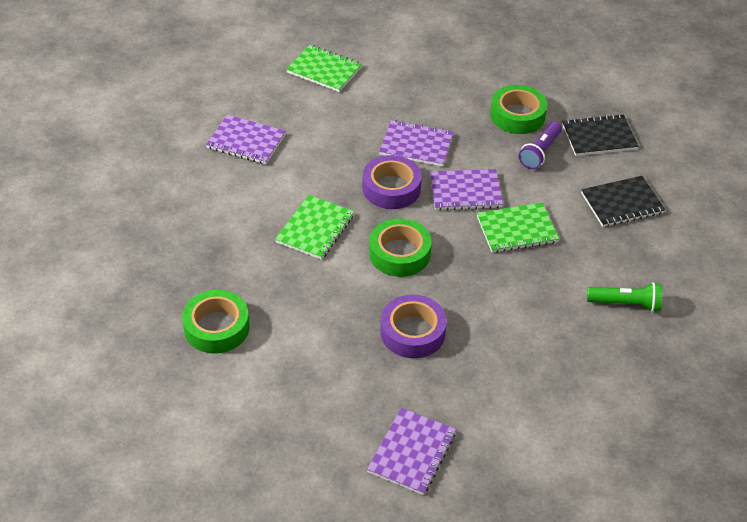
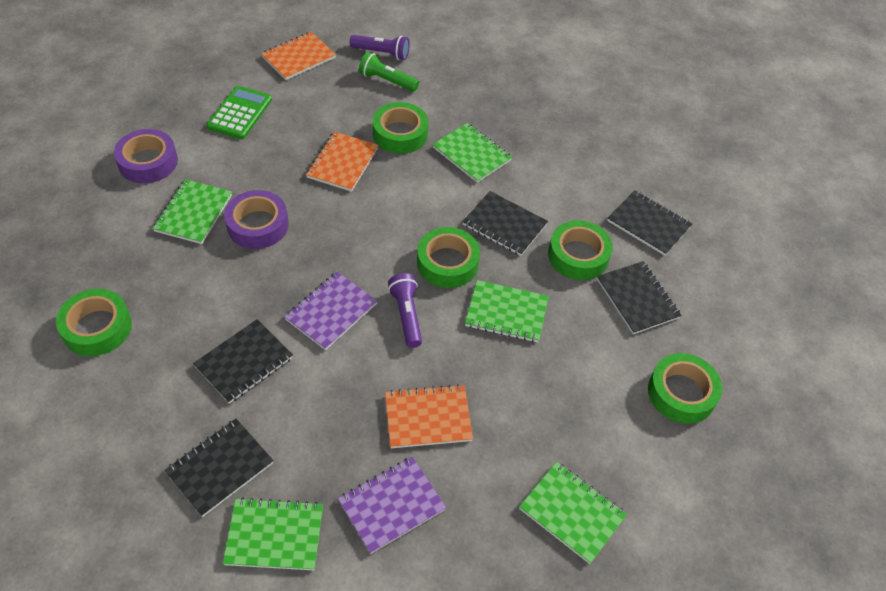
black notebook: [562,114,639,156] [581,176,665,227] = 2 -> [165,419,274,517] [193,319,293,404] [463,191,548,256] [597,261,682,334] [607,190,692,256] = 5
green calculator: none = 0 -> [206,86,272,139] = 1
green notebook: [275,195,354,260] [286,45,362,92] [477,203,559,253] = 3 -> [152,179,232,244] [223,498,323,570] [433,123,512,183] [465,280,549,342] [519,462,627,564] = 5
green tape: [182,290,250,354] [369,218,432,277] [490,85,547,134] = 3 -> [56,289,132,356] [373,102,428,154] [417,227,480,288] [548,220,613,280] [648,353,722,424] = 5
orange notebook: none = 0 -> [261,32,336,80] [306,132,379,192] [385,384,473,448] = 3
purple flashlight: [519,122,562,169] = 1 -> [350,35,410,60] [388,273,422,348] = 2
purple notebook: [206,115,286,164] [367,408,456,495] [379,120,454,167] [430,169,503,211] = 4 -> [284,272,378,350] [338,457,446,554] = 2

